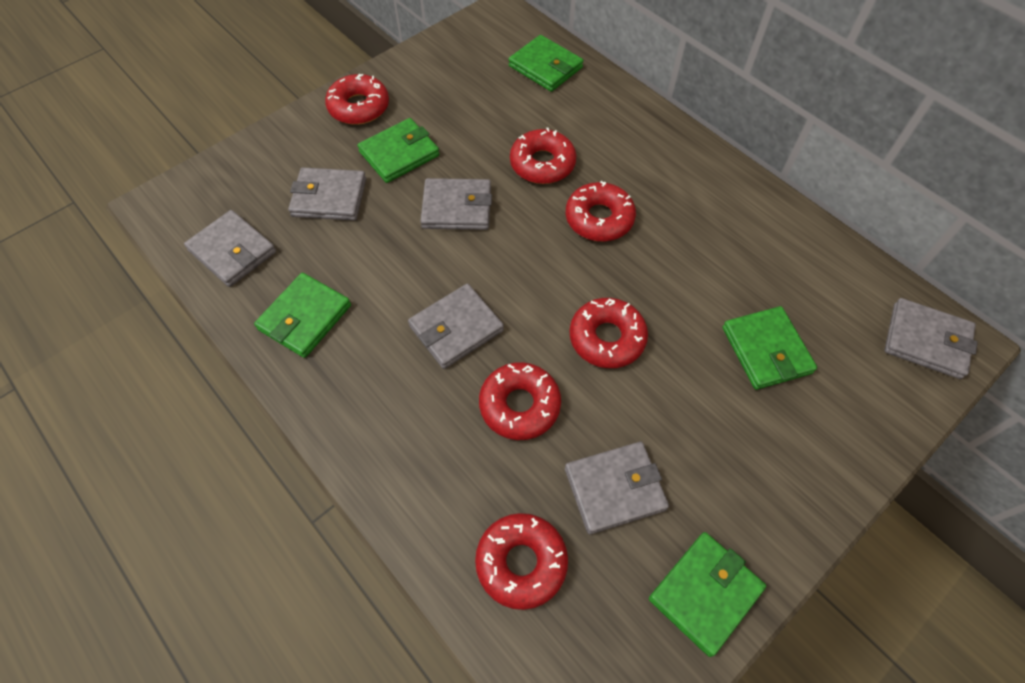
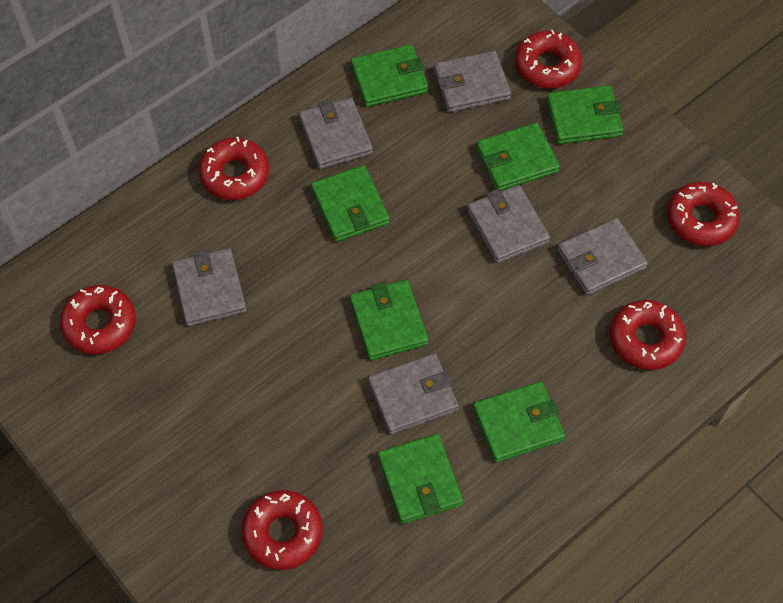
green wallet: [254,273,351,358] [357,118,439,183] [509,35,583,92] [649,532,766,657] [723,306,817,390] = 5 -> [311,165,390,242] [350,280,428,360] [351,44,428,107] [378,434,463,524] [473,381,565,463] [476,123,560,191] [546,85,624,144] = 7

